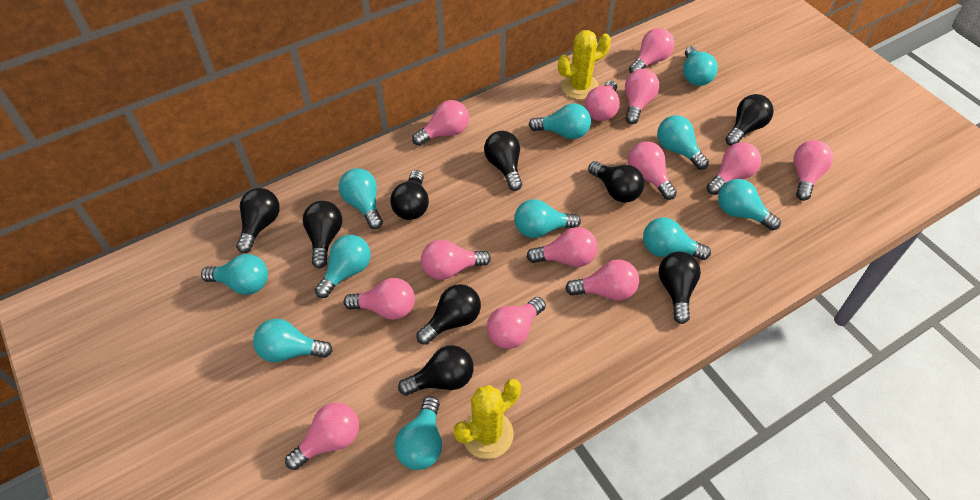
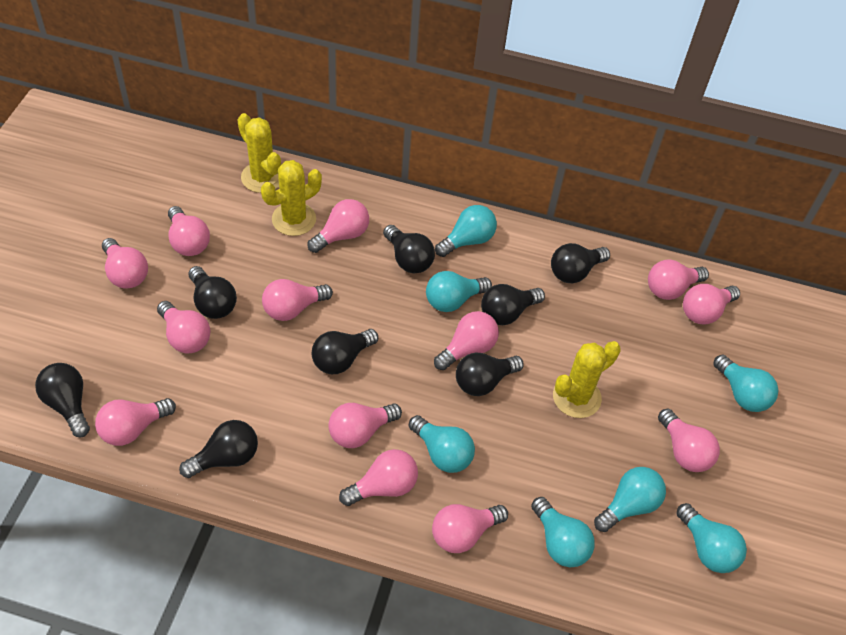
black light bulb: [236,188,280,253] [303,201,342,268] [390,170,429,220] [398,345,474,396] [416,284,481,345] [484,131,522,191] [588,161,644,203] [659,252,701,324] [725,94,774,146] = 9 -> [35,363,90,437] [179,420,258,478] [189,266,237,319] [312,329,378,374] [383,225,435,273] [456,353,524,396] [481,284,545,325] [551,243,610,283] = 8
turquoise light bulb: [201,254,268,295] [253,319,333,362] [315,235,370,298] [339,168,383,229] [395,396,442,470] [514,199,581,238] [529,103,591,139] [643,217,711,260] [657,115,709,170] [683,46,718,86] [718,179,781,231] = 11 -> [409,415,475,473] [426,271,492,312] [435,205,497,257] [531,497,595,567] [594,467,666,532] [677,503,747,573] [713,355,778,412] = 7
yellow cactus: [454,379,521,459] [558,30,611,100] = 2 -> [237,113,281,193] [261,160,322,236] [553,341,621,418] = 3

